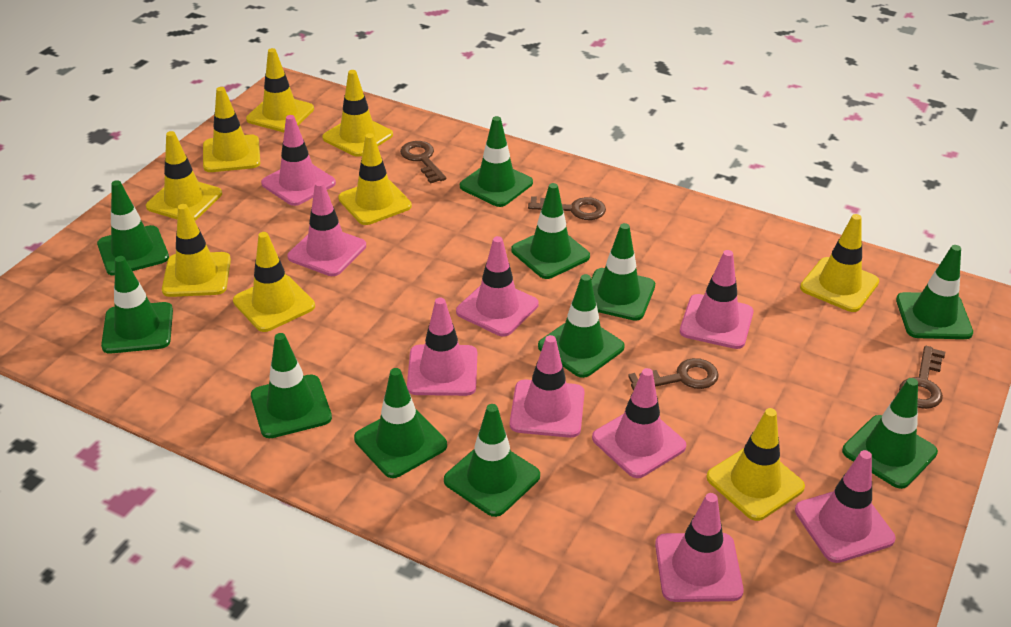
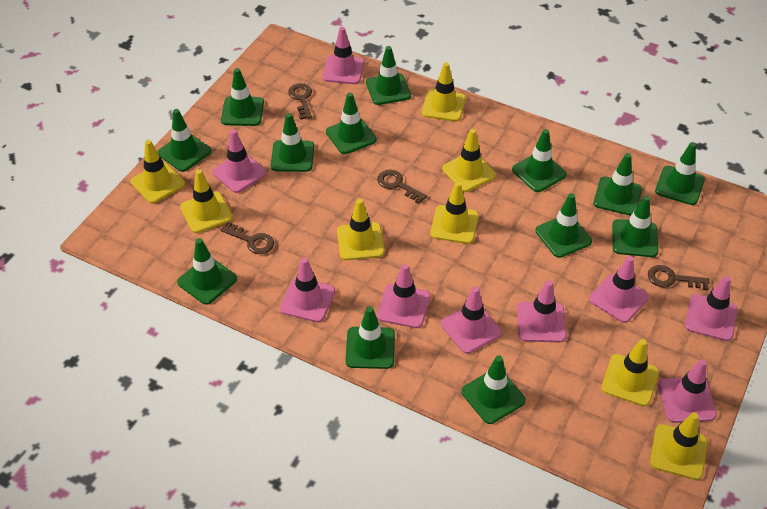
green traffic cone: [97,180,169,276] [101,256,173,354] [251,333,332,438] [354,368,447,478] [444,404,540,517] [460,116,533,207] [511,183,590,279] [538,274,625,378] [591,223,655,321] [842,378,938,489] [896,245,973,339] = 11 -> [158,109,211,172] [177,238,237,305] [221,68,264,126] [271,113,314,172] [326,92,377,154] [345,306,395,369] [366,46,411,105] [461,355,526,424] [512,129,567,192] [535,193,592,258] [594,153,642,216] [612,196,658,257] [655,142,705,205] = 13
yellow traffic cone: [146,131,222,220] [162,204,231,297] [203,87,260,172] [233,232,315,332] [246,48,314,132] [322,70,393,157] [338,133,412,225] [706,408,805,521] [800,214,879,312] = 9 -> [131,140,185,204] [180,169,233,233] [337,199,385,260] [422,62,466,122] [430,182,479,244] [442,129,496,192] [601,339,659,406] [650,412,708,480] = 8

